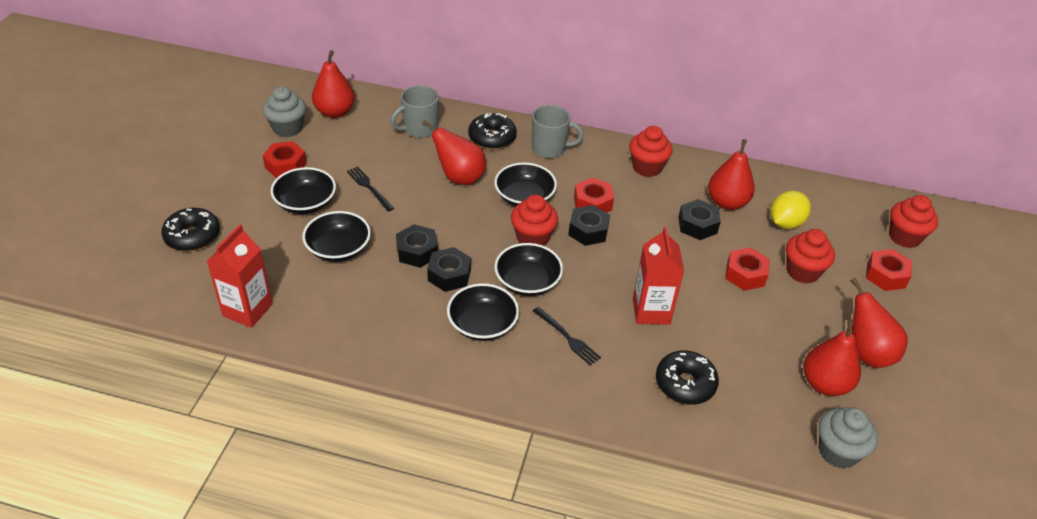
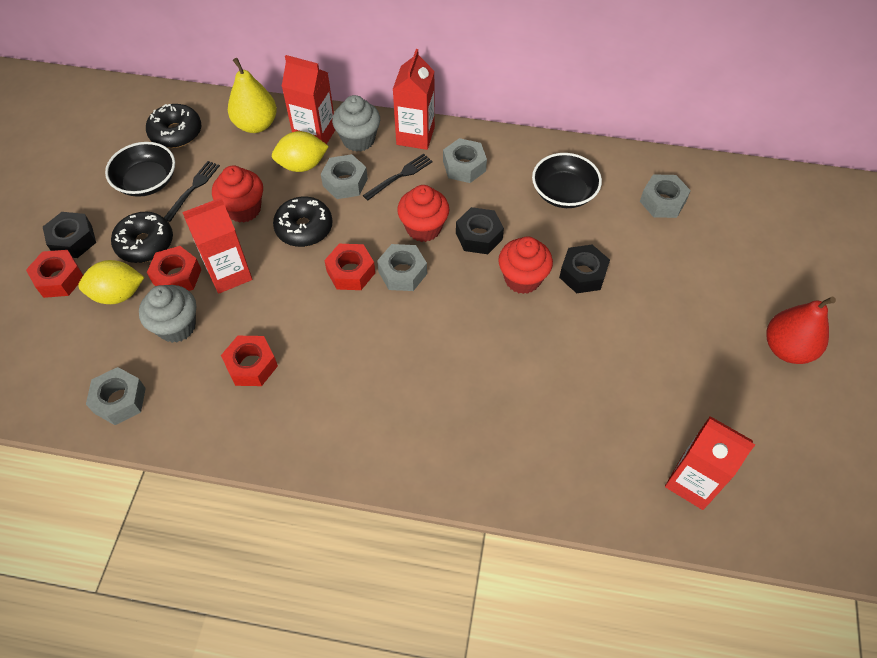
black bowl: [270,167,336,214] [302,211,371,262] [447,283,519,341] [494,162,557,206] [494,243,563,296] = 5 -> [105,142,175,197] [532,153,602,208] = 2
black nut: [396,224,438,268] [427,247,471,292] [568,205,610,246] [678,199,721,240] = 4 -> [43,212,96,258] [456,207,504,254] [559,245,610,293] = 3
grey mug: [391,85,439,138] [532,105,584,158] = 2 -> none = 0
grey nut: none = 0 -> [86,367,146,425] [321,154,368,199] [377,244,427,291] [443,138,487,183] [640,174,691,218] = 5
red carton: [207,224,272,328] [633,227,684,324] = 2 -> [182,198,252,294] [281,55,335,144] [392,49,435,150] [665,416,755,510] = 4
red cupcake: [511,195,558,246] [629,126,673,177] [786,229,835,284] [889,195,938,248] = 4 -> [212,166,263,223] [397,185,449,242] [498,236,553,294] = 3
red pear: [312,50,355,118] [422,120,486,185] [708,139,755,210] [804,319,861,396] [850,278,908,368] = 5 -> [766,296,836,364] = 1
yellow lemon: [770,191,811,229] = 1 -> [78,260,144,304] [272,131,329,172] = 2
yellow pear: none = 0 -> [228,58,277,133] = 1

